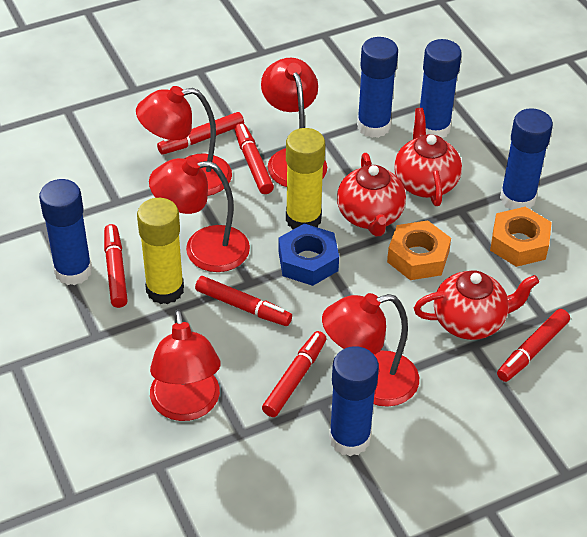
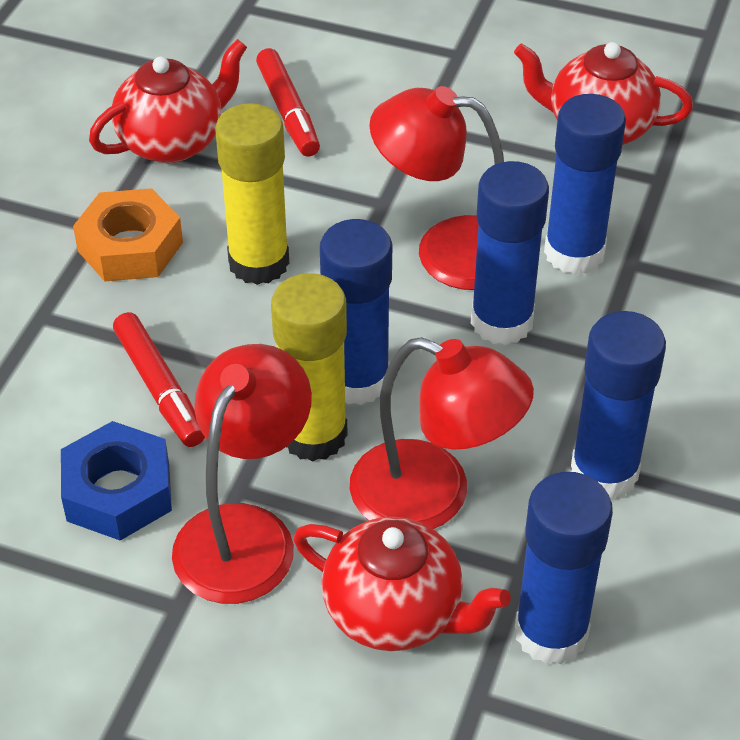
orange nut: [387,220,451,280] [490,207,552,267] = 2 -> [73,188,183,281] = 1
red lamp: [136,86,232,196] [149,157,250,272] [150,309,221,421] [261,58,327,187] [322,293,419,407] = 5 -> [172,344,312,604] [350,337,534,529] [369,86,504,290] = 3
red marker: [104,224,128,308] [157,112,244,155] [195,276,292,326] [234,123,274,194] [262,331,327,417] [497,309,570,382] = 6 -> [113,312,205,447] [256,48,320,157] = 2

